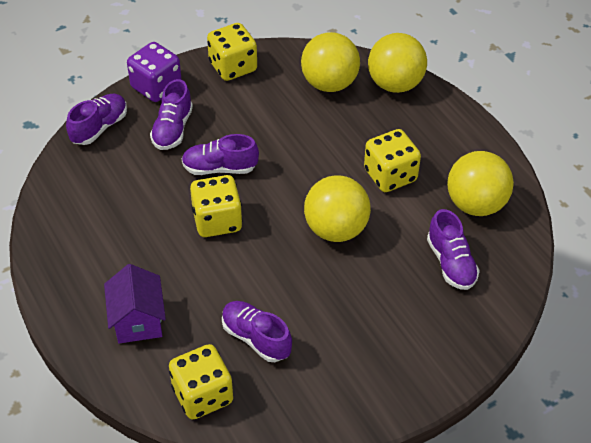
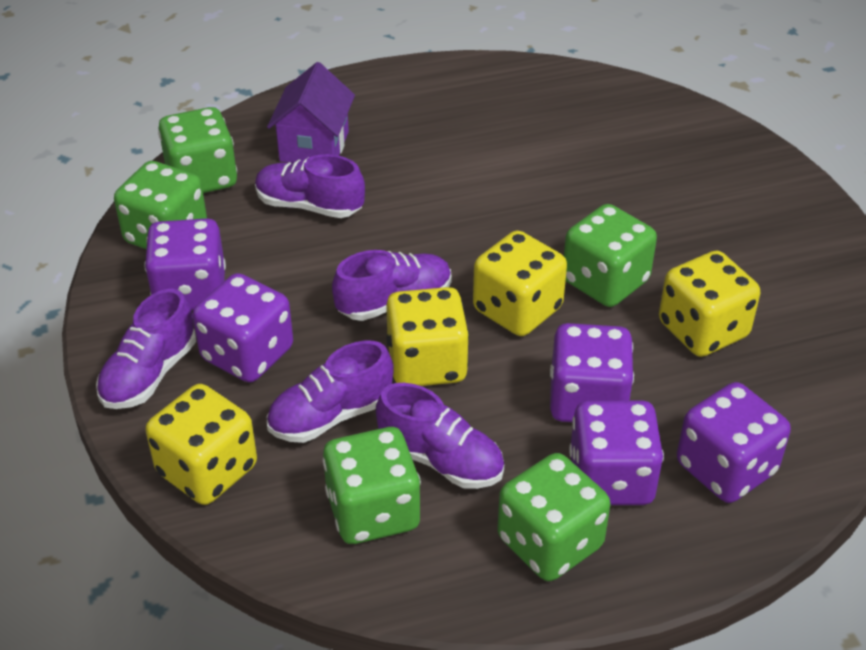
green dice: none = 0 -> [114,161,207,249] [158,107,237,193] [322,427,421,544] [497,453,611,581] [564,204,657,307] = 5
purple dice: [127,42,182,102] = 1 -> [144,218,226,310] [193,273,293,382] [550,323,634,422] [569,400,664,505] [677,382,791,503] = 5
yellow ball: [301,32,360,92] [304,175,371,242] [368,33,427,93] [447,151,514,216] = 4 -> none = 0

